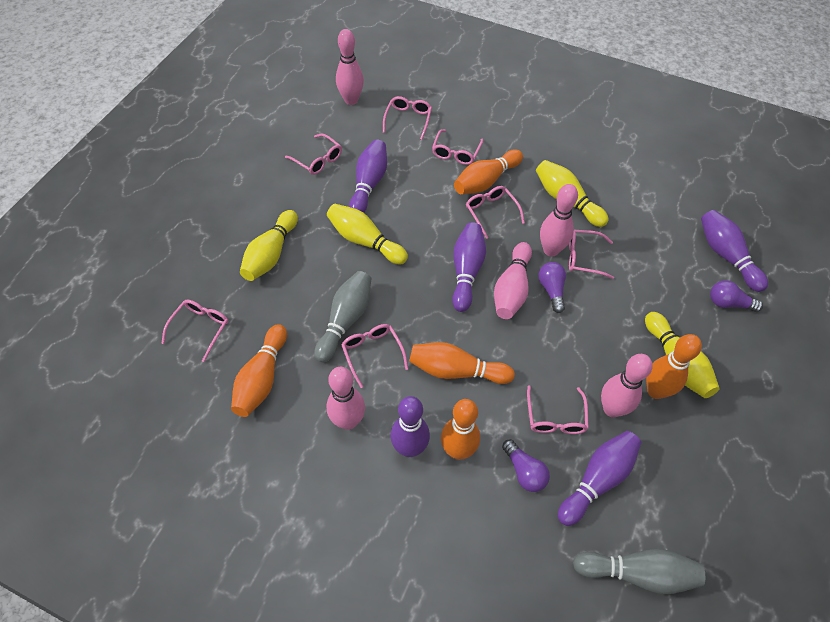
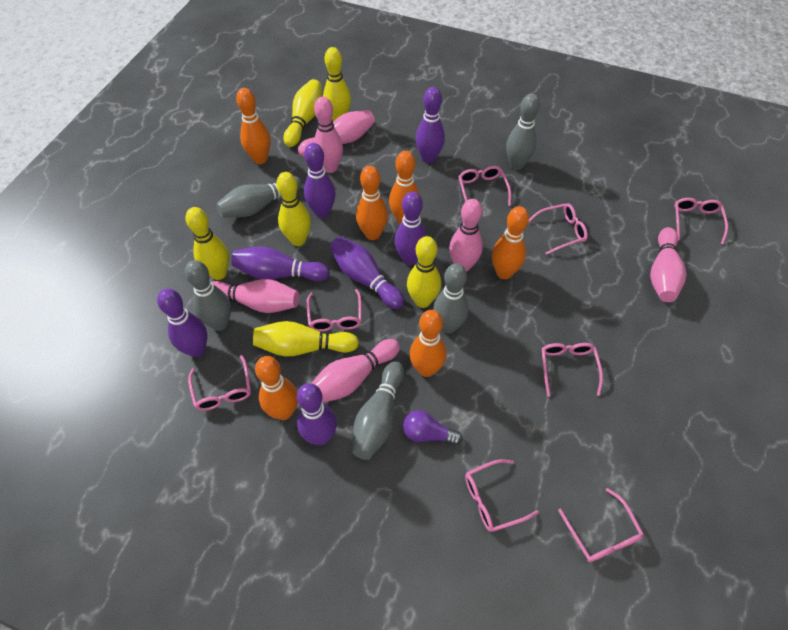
grey bowling pin: [314,271,371,362] [573,549,705,594] = 2 -> [185,260,231,331] [216,176,302,218] [353,361,404,460] [433,263,469,334] [506,94,540,170] = 5
orange bowling pin: [231,324,287,417] [409,342,515,384] [441,399,480,460] [454,149,523,194] [646,334,702,399] = 5 -> [236,88,271,164] [255,356,298,420] [356,166,388,240] [389,151,420,224] [410,310,447,377] [492,206,529,279] = 6
pink bowling pin: [327,367,365,430] [336,29,364,105] [494,242,532,319] [540,184,578,257] [601,354,653,417] = 5 -> [212,279,300,313] [298,110,375,157] [312,339,400,402] [314,97,343,173] [449,199,483,272] [650,227,686,302] = 6
purple bowling pin: [349,139,387,213] [391,396,430,457] [452,223,486,312] [557,431,642,526] [701,210,768,292] = 5 -> [157,289,207,357] [231,247,330,281] [297,383,337,445] [304,143,335,218] [330,237,405,309] [395,192,427,265] [416,87,445,163] = 7
purple light bulb: [502,439,550,492] [538,262,566,313] [710,280,763,312] = 3 -> [403,410,462,445] = 1
yellow bowling pin: [240,210,298,281] [327,204,408,264] [536,160,609,227] [645,312,720,398] = 4 -> [185,207,229,280] [253,321,359,356] [276,172,311,246] [283,79,322,147] [323,47,351,122] [407,236,441,308] = 6

